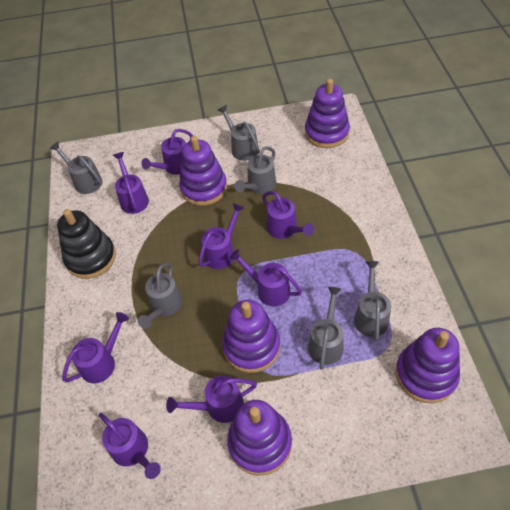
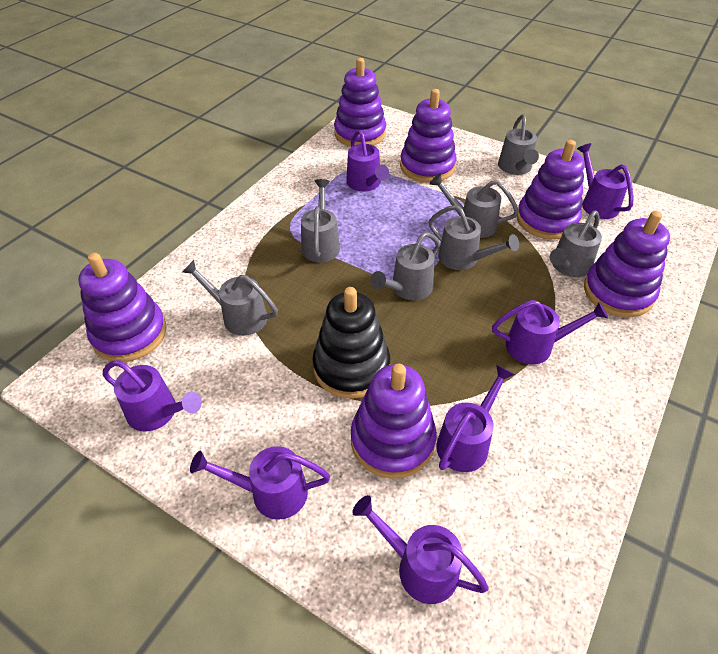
grey watering can: [50,142,102,194] [138,262,182,329] [218,105,260,161] [234,146,276,194] [308,287,344,370] [354,261,391,341] = 6 -> [182,260,278,336] [301,179,340,262] [370,232,440,300] [429,205,519,270] [430,173,519,238] [498,114,539,175] [550,211,602,277] = 7
purple stacking toy: [179,136,227,206] [222,300,281,373] [227,400,292,476] [305,78,350,148] [395,328,460,403] = 5 -> [78,253,167,362] [334,58,386,147] [351,364,437,479] [400,89,457,183] [517,140,585,240] [584,211,670,317] = 6
purple watering can: [62,312,129,383] [99,413,161,479] [113,152,149,214] [141,129,193,175] [166,375,257,423] [198,203,244,269] [229,249,302,306] [262,191,314,239] = 8 -> [103,360,202,432] [190,446,330,520] [346,130,389,191] [352,495,489,604] [436,364,515,472] [492,300,608,364] [577,143,634,219] = 7

